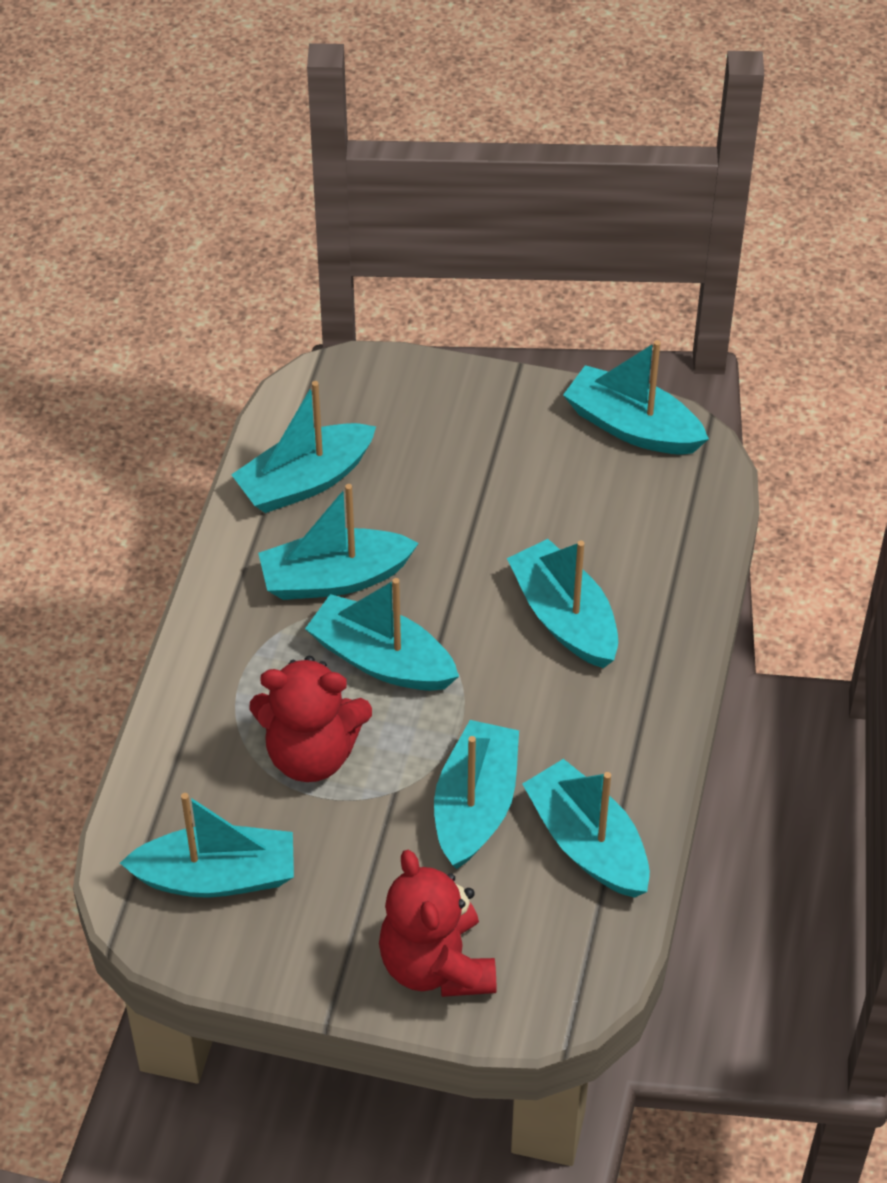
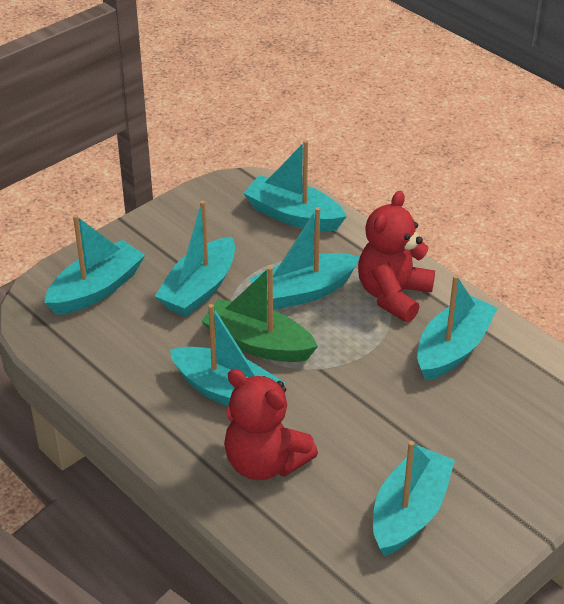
green boat: none = 0 -> [201,266,318,362] = 1
turquoise boat: [120,793,294,898] [231,381,376,513] [258,484,419,600] [305,578,459,691] [434,720,519,869] [507,539,618,668] [522,759,650,898] [563,340,709,455] = 8 -> [45,215,145,315] [155,201,235,317] [170,304,285,406] [243,140,347,231] [250,207,360,310] [373,441,455,556] [417,275,498,380] = 7

